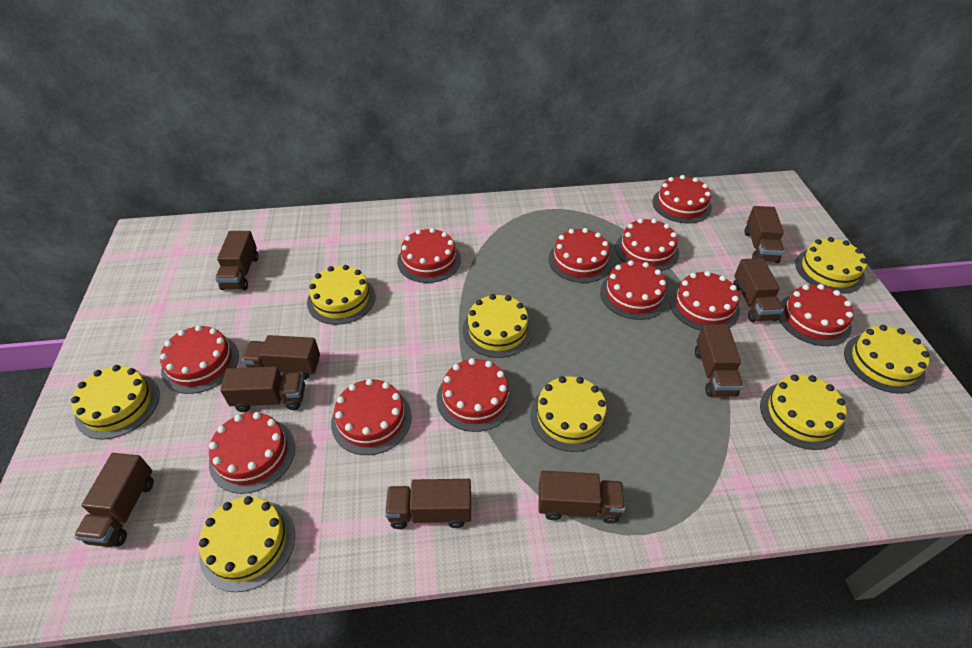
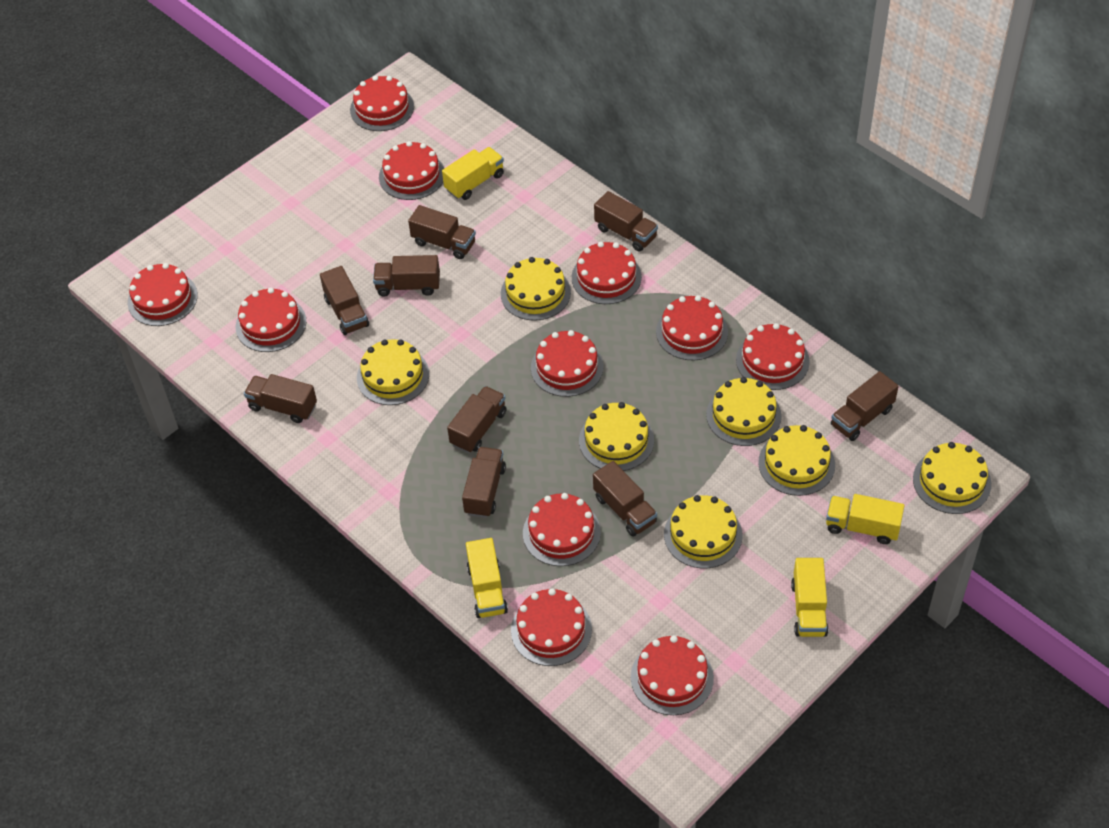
yellow cake: [71,365,160,439] [199,496,295,592] [307,265,376,325] [462,294,533,358] [530,376,610,452] [760,374,847,450] [795,237,867,294] [844,325,929,394] = 8 -> [357,339,429,405] [501,257,571,321] [579,402,654,471] [664,495,743,568] [706,377,781,446] [758,425,835,496] [913,442,991,514] = 7
yellow truck: none = 0 -> [442,147,504,200] [466,538,508,618] [791,558,828,637] [826,494,905,544] = 4

